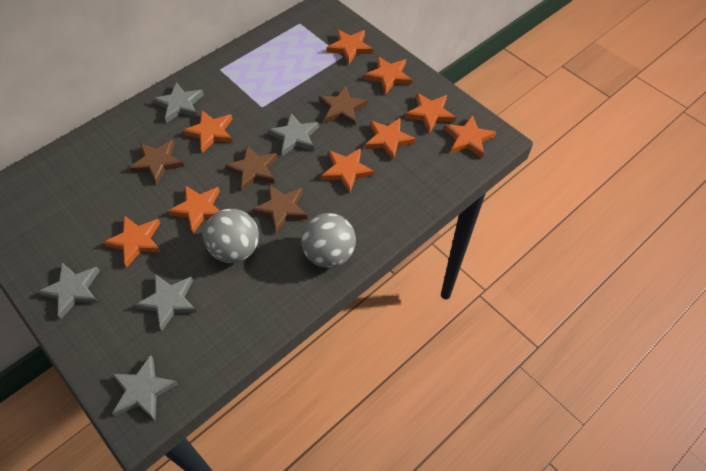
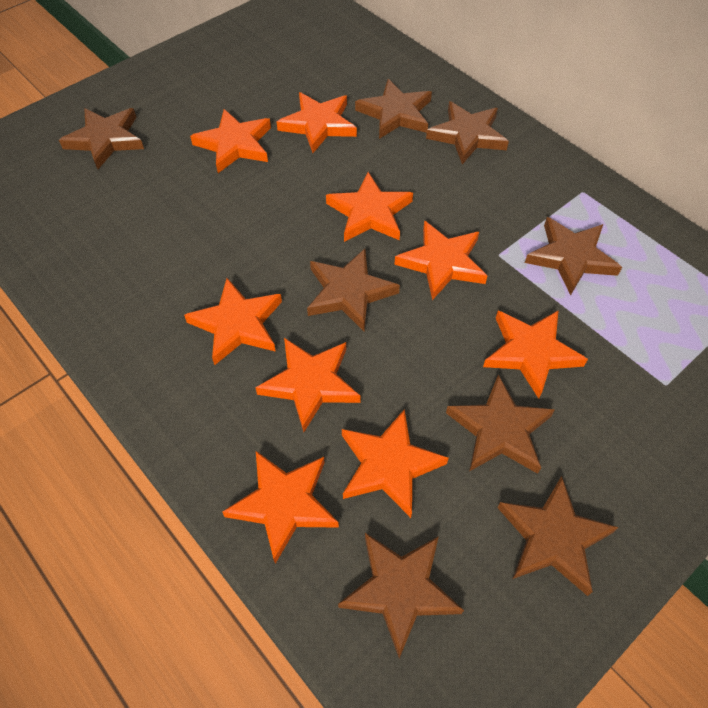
brown star: [129,140,184,184] [225,145,278,191] [252,185,308,233] [319,86,368,126] = 4 -> [59,108,144,169] [307,249,400,332] [338,533,464,659] [355,79,432,139] [426,101,509,164] [446,374,555,474] [498,476,619,596] [525,217,622,296] = 8
grey ball: [203,209,259,263] [301,213,356,268] = 2 -> none = 0
grey star: [38,263,100,319] [112,355,178,420] [135,274,197,331] [153,82,204,122] [268,113,319,156] = 5 -> none = 0

